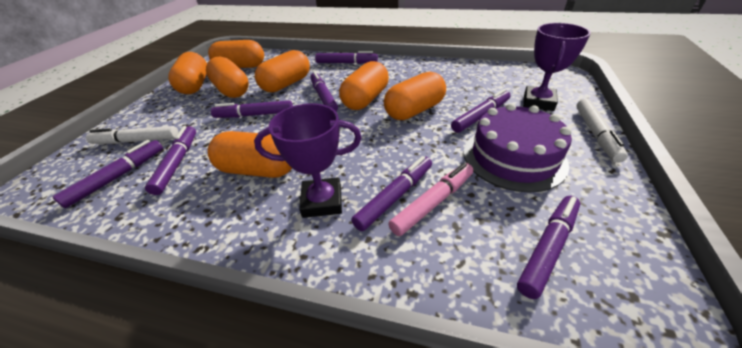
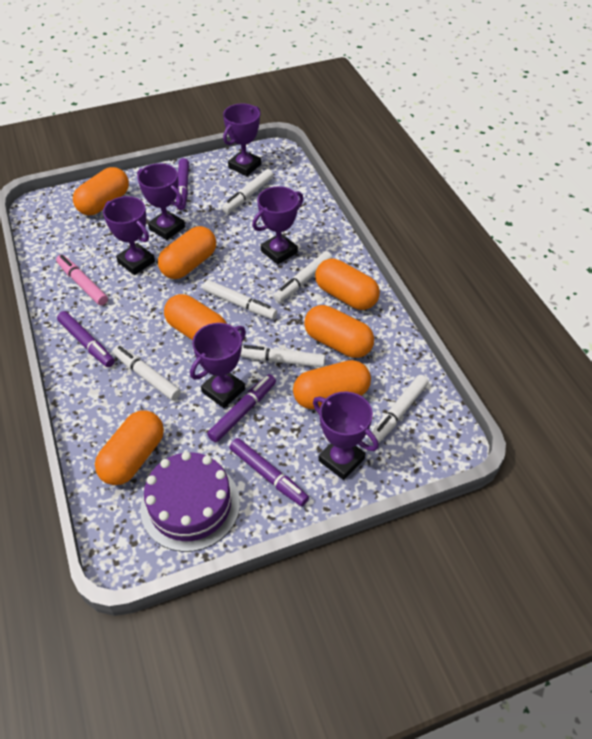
purple marker: [53,140,163,208] [145,126,196,195] [211,100,293,118] [310,71,338,111] [315,51,378,64] [351,156,432,231] [451,89,511,133] [517,196,581,299] = 8 -> [57,311,115,367] [176,158,189,210] [207,374,276,442] [230,438,309,506] = 4
purple trophy: [254,103,362,218] [523,23,591,111] = 2 -> [103,196,155,275] [137,163,185,240] [190,323,246,408] [223,104,261,176] [252,186,303,265] [313,392,379,480] = 6
white marker: [86,126,179,144] [576,99,628,163] = 2 -> [113,345,181,401] [203,280,277,319] [222,169,273,214] [240,345,326,367] [273,251,333,302] [370,375,428,443] = 6

